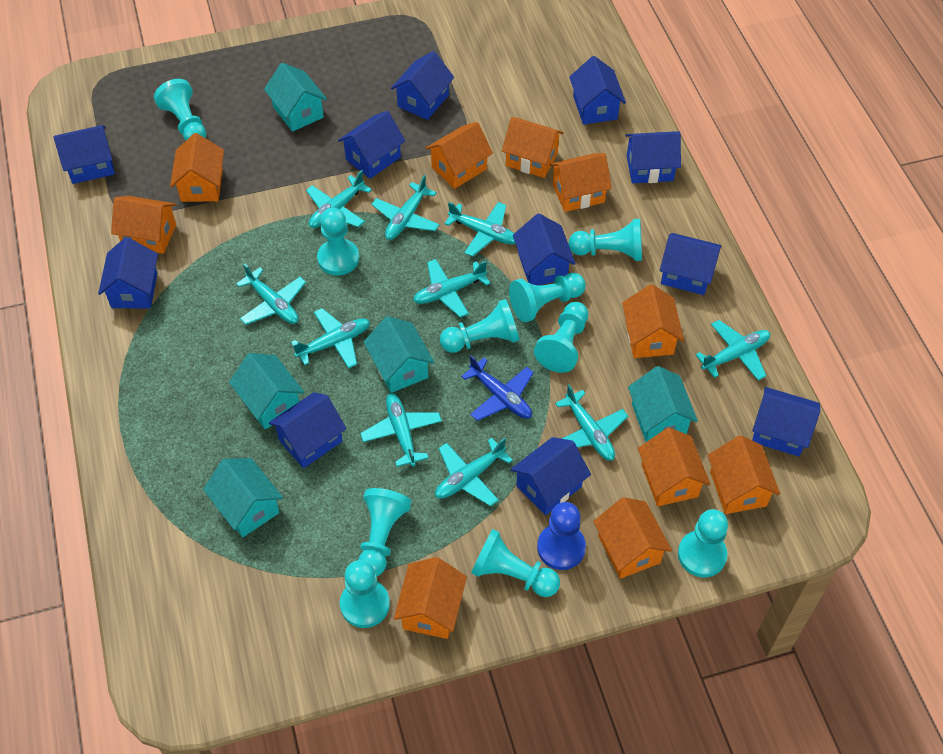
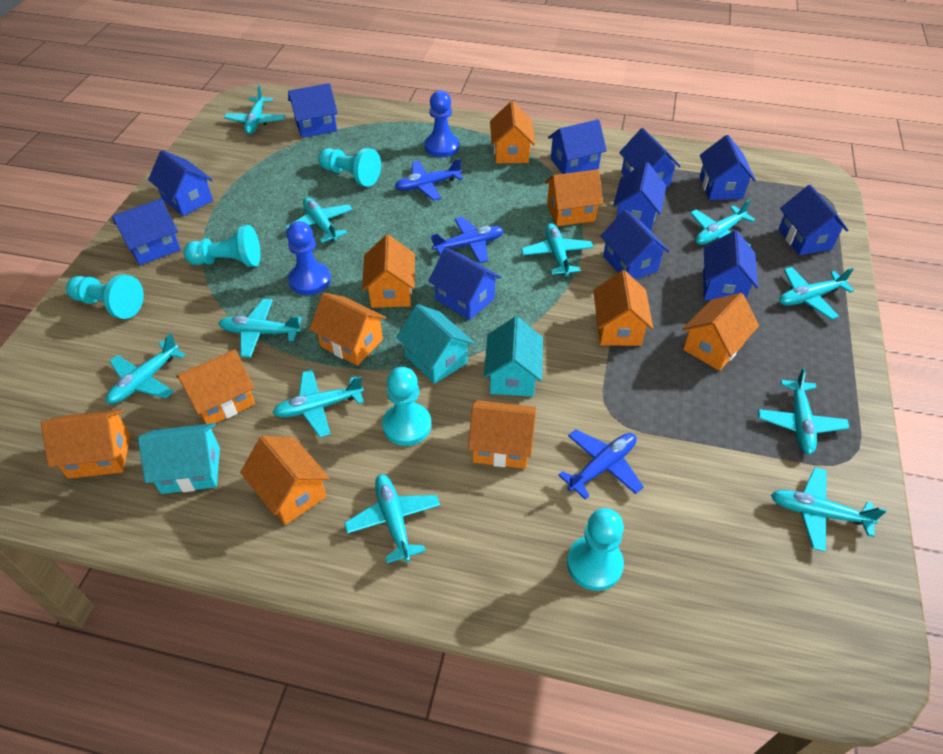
blue pawn: [537,502,586,570] = 1 -> [286,221,331,295] [425,90,459,157] = 2
blue plane: [461,355,534,421] = 1 -> [395,158,463,201] [431,217,504,263] [558,430,643,499] = 3
turquoise house: [203,458,283,537] [229,353,304,429] [264,63,327,132] [364,316,434,393] [628,366,698,442] = 5 -> [138,423,220,494] [396,304,474,384] [484,317,543,397] = 3
turquoise pawn: [154,79,207,141] [317,208,359,275] [340,560,390,628] [358,488,412,576] [440,299,519,353] [471,529,560,597] [509,273,586,322] [534,302,588,373] [569,219,642,261] [678,509,728,577] = 10 -> [66,275,144,319] [184,225,261,267] [318,148,381,187] [382,367,431,446] [567,508,624,591] = 5
turquoise plane: [236,263,306,325] [291,308,370,369] [306,170,372,228] [360,393,442,467] [371,175,440,240] [413,259,490,318] [435,438,513,506] [444,202,516,257] [555,385,628,461] [696,320,770,381] = 10 -> [106,333,185,404] [218,299,302,358] [224,85,285,134] [273,370,364,437] [285,197,353,243] [344,474,440,563] [521,223,594,276] [690,199,755,246] [758,368,849,455] [771,467,887,552] [779,267,854,320] = 11

